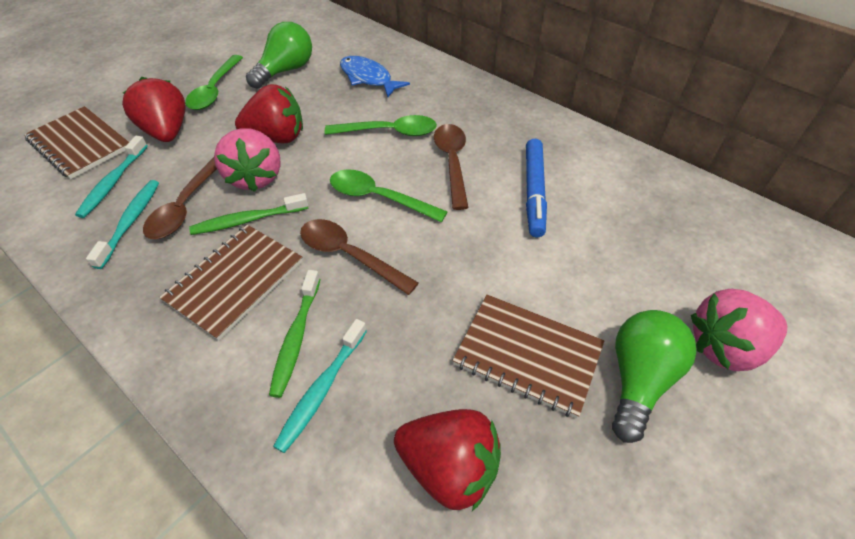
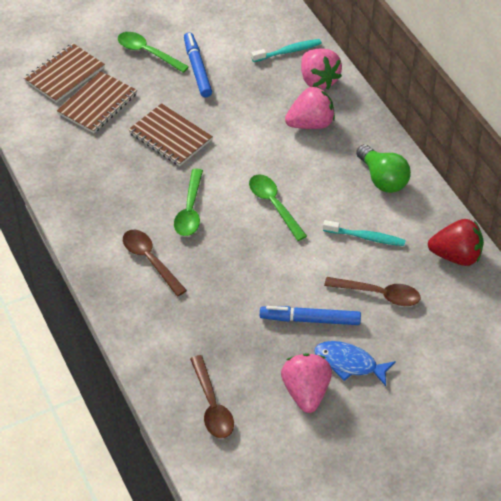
blue marker: [526,139,547,237] = 1 -> [184,32,212,97] [260,306,361,325] = 2
green light bulb: [246,22,312,89] [612,310,696,443] = 2 -> [356,144,411,193] = 1
green toothbrush: [189,193,309,235] [269,270,320,398] = 2 -> none = 0
pink strawberry: [214,128,281,192] [691,289,787,371] = 2 -> [281,353,332,413] [285,86,335,129] [301,48,342,90] = 3
red strawberry: [122,77,186,142] [235,84,303,143] [394,409,501,511] = 3 -> [428,219,484,266] = 1
turquoise toothbrush: [75,136,148,218] [86,180,159,269] [273,319,367,453] = 3 -> [251,39,322,62] [323,220,406,246] = 2

